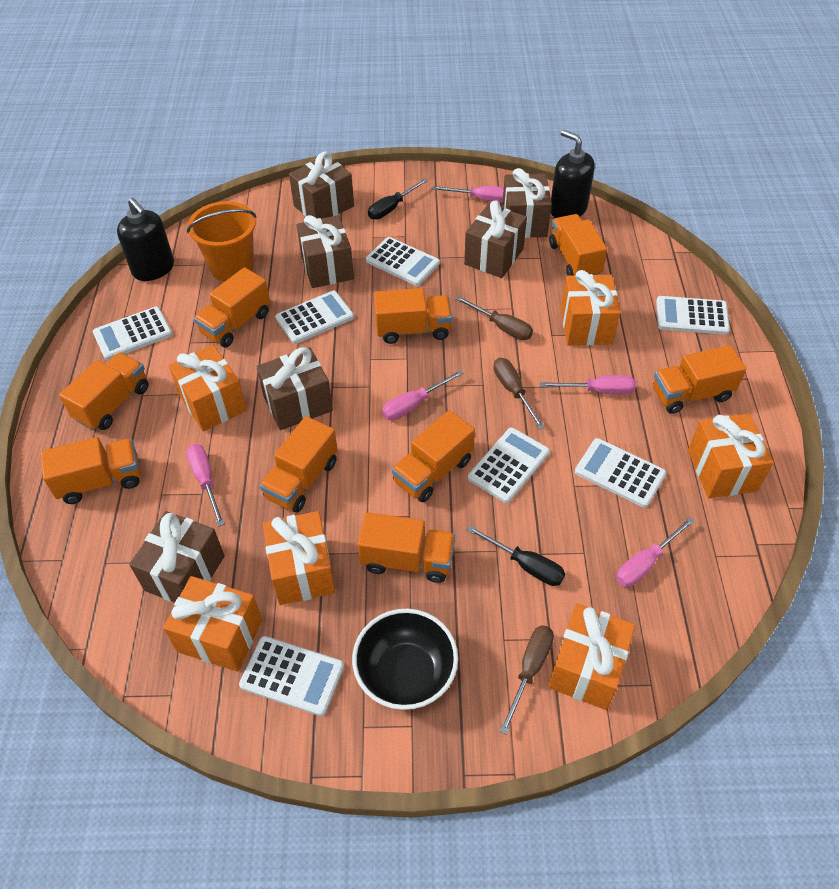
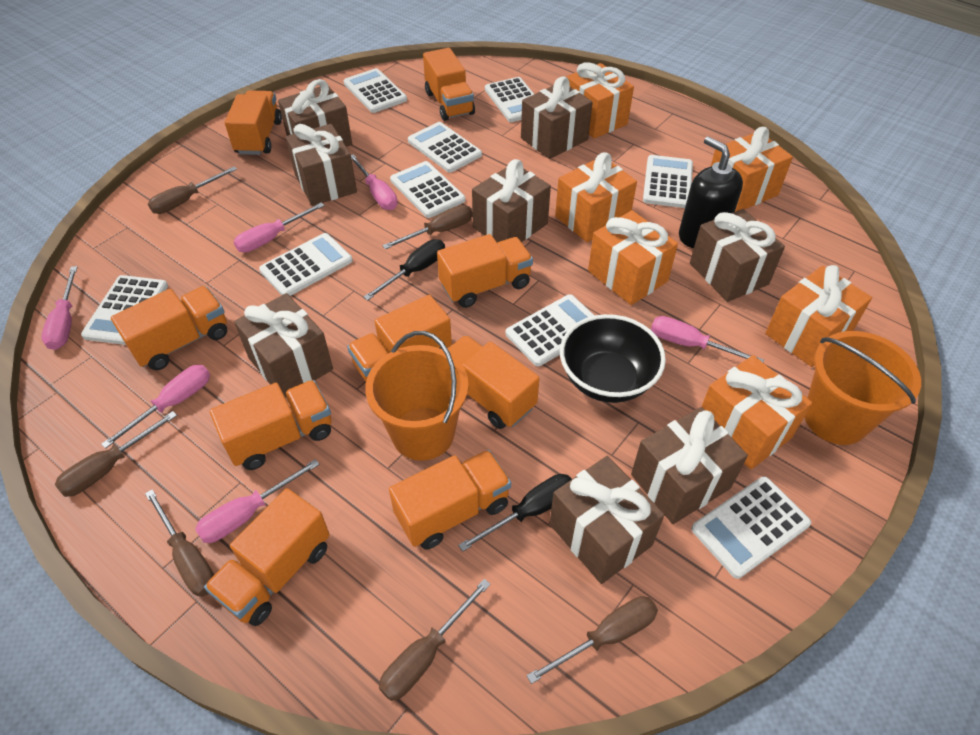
black soap dispenser: [117,198,174,281] [551,130,595,218] = 2 -> [679,137,743,248] = 1
brown gift: [129,511,225,603] [257,347,333,430] [289,152,354,219] [297,215,354,288] [464,201,527,278] [502,168,552,238] = 6 -> [234,293,333,398] [278,79,352,147] [286,124,357,206] [472,159,551,243] [521,76,593,159] [549,456,665,584] [631,407,748,524] [690,209,785,302] = 8
brown screwdriver: [455,296,533,340] [493,358,545,429] [499,625,554,734] = 3 -> [55,411,177,497] [145,489,214,597] [148,166,237,214] [379,579,491,701] [382,205,473,249] [527,596,658,684] = 6
orange bucket: [187,201,257,282] = 1 -> [365,331,469,461] [805,331,921,445] = 2
pink screwdriver: [186,444,225,526] [382,370,464,420] [432,186,504,203] [540,375,636,395] [616,517,695,587] = 5 -> [41,266,77,350] [101,365,210,449] [195,459,320,543] [234,202,325,252] [351,154,398,210] [651,316,764,362] = 6
white calculator: [93,306,173,360] [239,636,344,716] [275,291,354,344] [366,237,440,286] [468,427,550,503] [575,438,666,508] [656,296,730,335] = 7 -> [81,275,168,345] [259,233,352,296] [344,68,407,113] [390,161,465,218] [408,122,482,173] [485,77,534,122] [506,294,595,366] [643,155,693,208] [691,476,811,579] = 9

